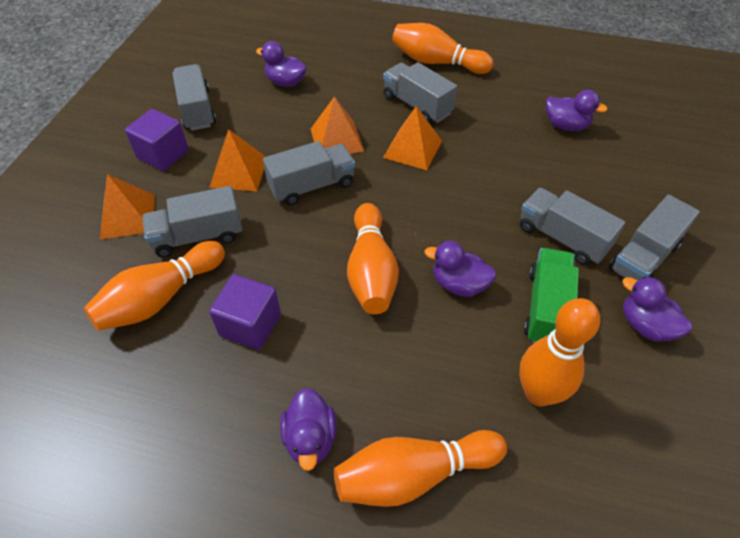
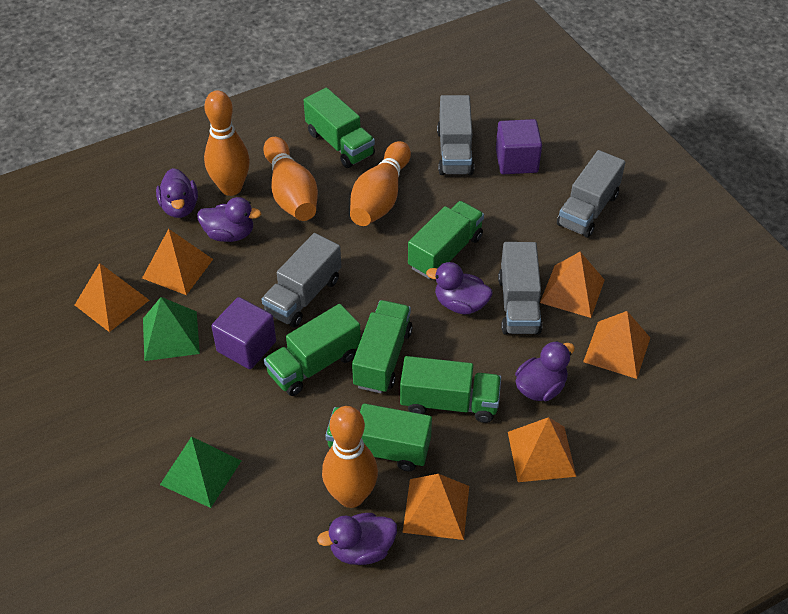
green pyramid: none = 0 -> [143,297,200,361] [160,436,241,508] = 2
green truck: [524,248,579,343] = 1 -> [264,304,361,396] [304,88,375,168] [325,403,432,472] [352,300,412,393] [400,356,501,423] [408,201,484,279] = 6
grey truck: [143,186,242,258] [173,64,216,131] [263,141,355,206] [383,62,457,123] [520,188,625,265] [609,195,700,281] = 6 -> [261,233,341,328] [437,95,474,175] [498,242,542,335] [557,150,625,238] = 4
orange bowling pin: [84,241,225,331] [334,430,507,507] [347,203,399,314] [392,23,493,74] [519,298,600,406] = 5 -> [204,90,250,196] [263,137,318,221] [322,406,378,508] [350,141,411,226] = 4
orange pyramid: [100,174,155,239] [209,129,266,191] [311,96,364,154] [383,106,442,170] = 4 -> [75,263,149,332] [142,229,213,295] [403,474,469,540] [508,417,576,482] [540,252,605,318] [583,311,650,379] = 6

